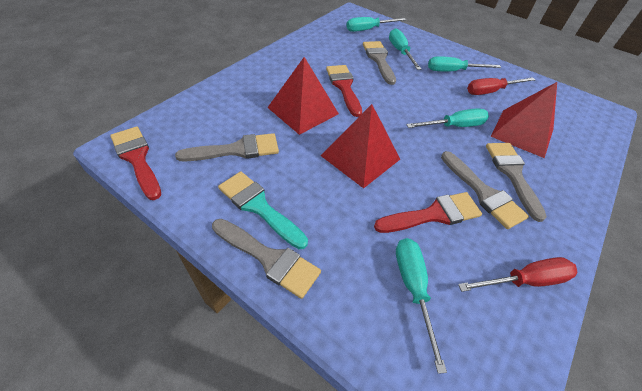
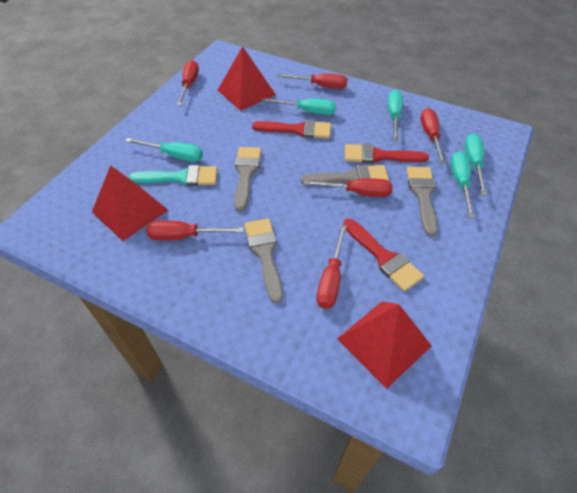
grey brush: [175,133,279,162] [212,219,321,299] [363,41,396,85] [441,151,529,229] [486,143,547,222] = 5 -> [234,147,261,212] [244,218,283,304] [301,165,389,184] [407,167,438,237] = 4
red screwdriver: [458,257,577,292] [467,77,535,95] = 2 -> [146,221,244,240] [177,60,199,105] [277,74,348,89] [303,178,393,197] [317,224,347,309] [421,108,446,164] = 6

